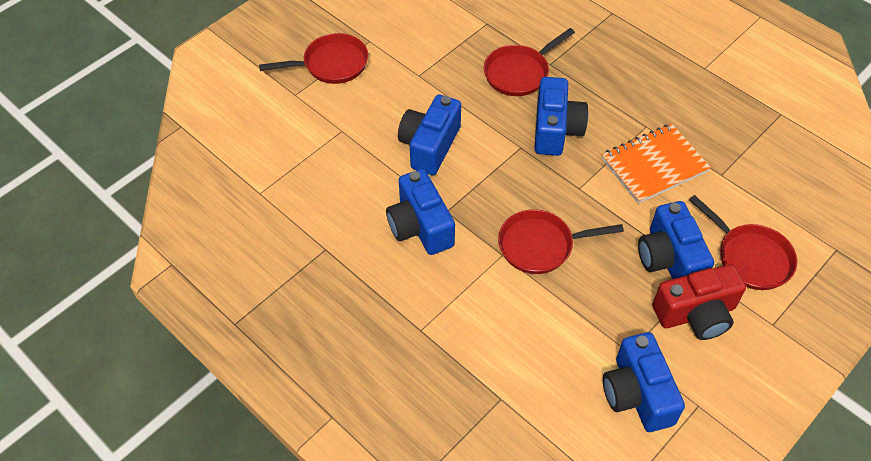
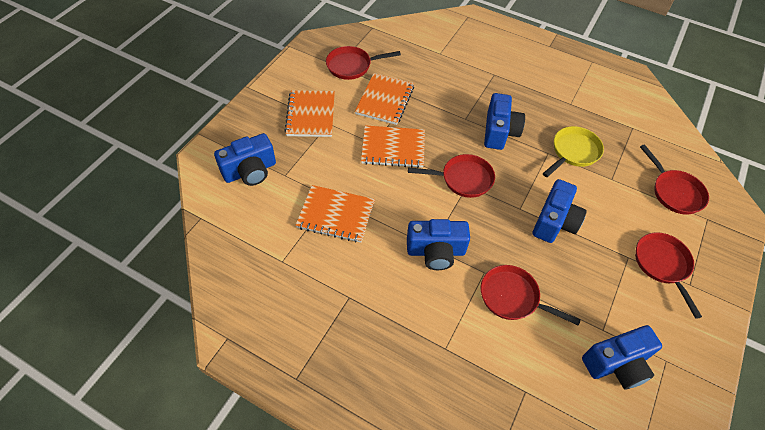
orange notebook: [602,124,711,204] = 1 -> [284,90,335,137] [296,185,375,243] [355,73,414,125] [361,125,425,168] = 4
red camera: [652,264,746,340] = 1 -> none = 0
red pan: [259,33,368,84] [484,28,575,96] [498,209,624,274] [689,195,797,290] = 4 -> [326,46,401,80] [408,154,495,198] [481,265,581,326] [635,232,702,319] [640,144,709,215] = 5
yellow pan: none = 0 -> [543,126,604,177] = 1

